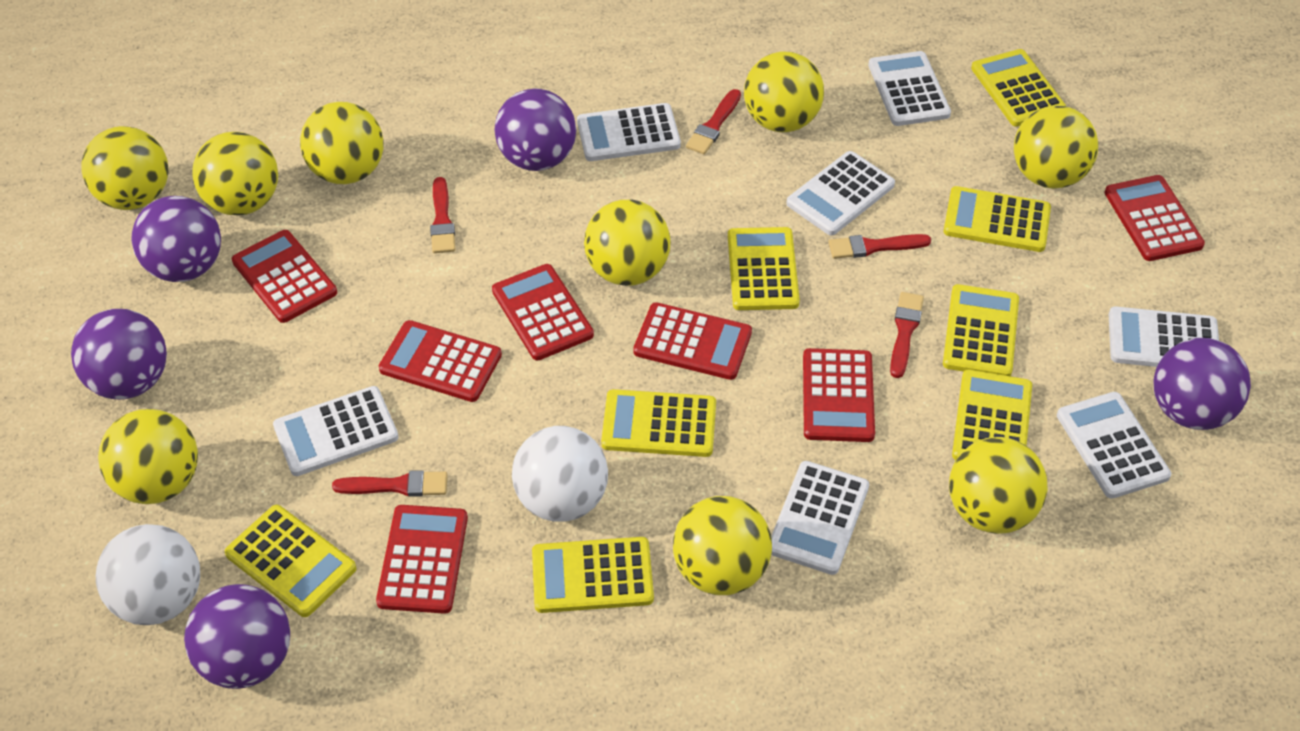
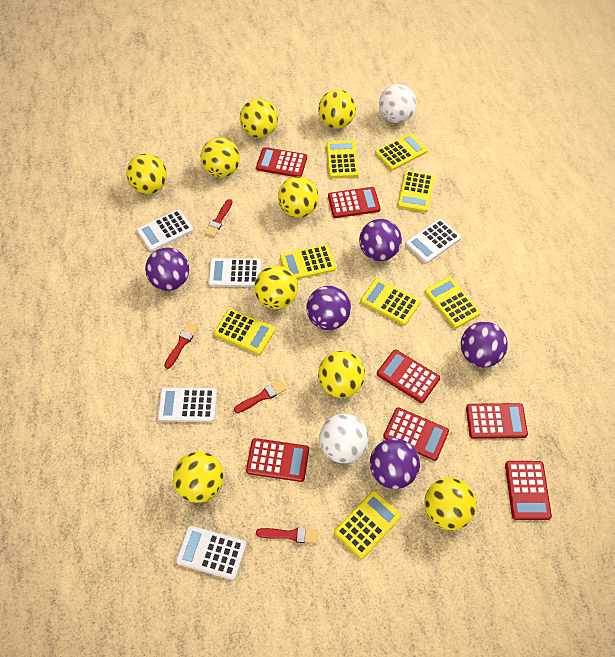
red brush: [332,470,448,497] [430,177,455,253] [686,89,741,154] [828,234,931,259] [890,292,924,378] = 5 -> [164,322,198,369] [204,199,233,237] [234,380,287,413] [256,527,318,543] = 4
white calculator: [273,386,399,476] [577,103,681,161] [771,461,869,575] [786,151,895,235] [868,51,951,126] [1057,392,1171,499] [1109,306,1219,367] = 7 -> [137,209,193,251] [157,387,217,422] [176,526,246,580] [208,258,261,287] [405,219,461,264] = 5

